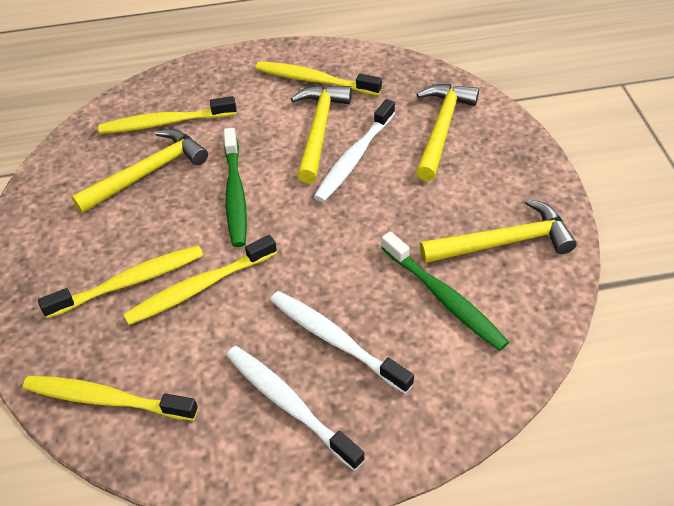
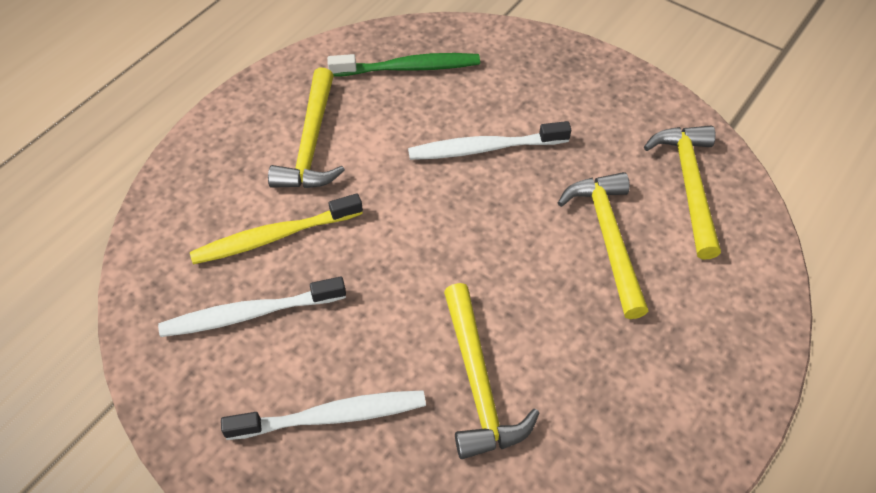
green toothbrush: [224,128,247,247] [381,231,509,351] = 2 -> [327,53,480,76] = 1
yellow toothbrush: [23,376,198,421] [38,245,203,319] [98,96,237,134] [123,235,277,325] [255,61,382,96] = 5 -> [190,193,363,264] = 1

